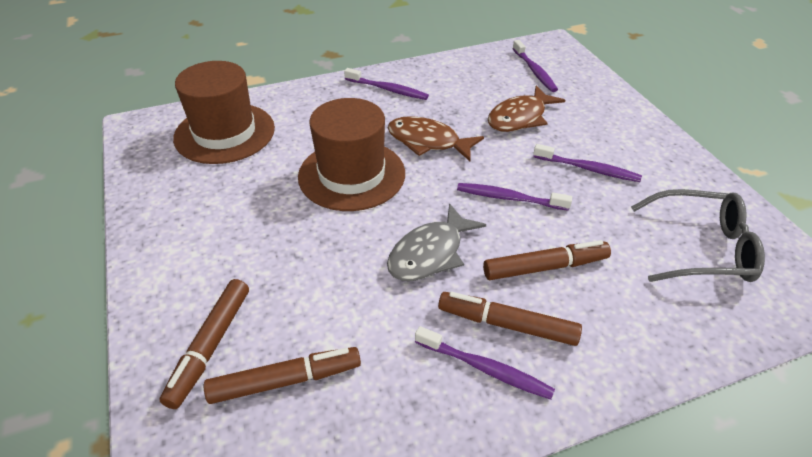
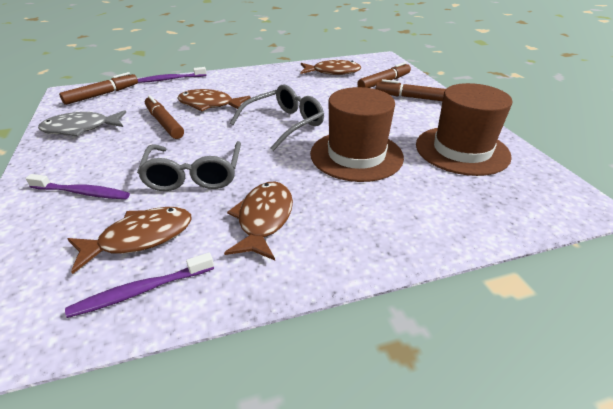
brown fish: [388,116,484,161] [488,85,565,132] = 2 -> [67,207,192,274] [177,89,251,111] [224,181,293,260] [301,60,361,75] = 4
grey glasses: [631,189,765,282] = 1 -> [137,141,241,191] [230,84,324,151] = 2
purple toothbrush: [344,68,429,100] [415,326,555,400] [457,183,572,211] [512,40,558,92] [533,144,642,182] = 5 -> [26,174,130,199] [65,252,214,318] [138,67,207,83] = 3

